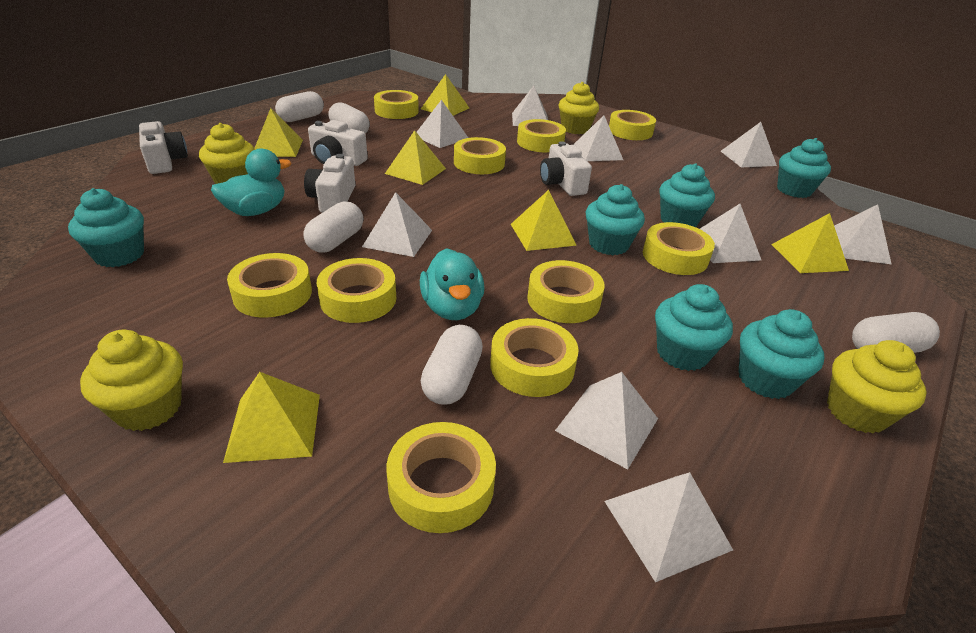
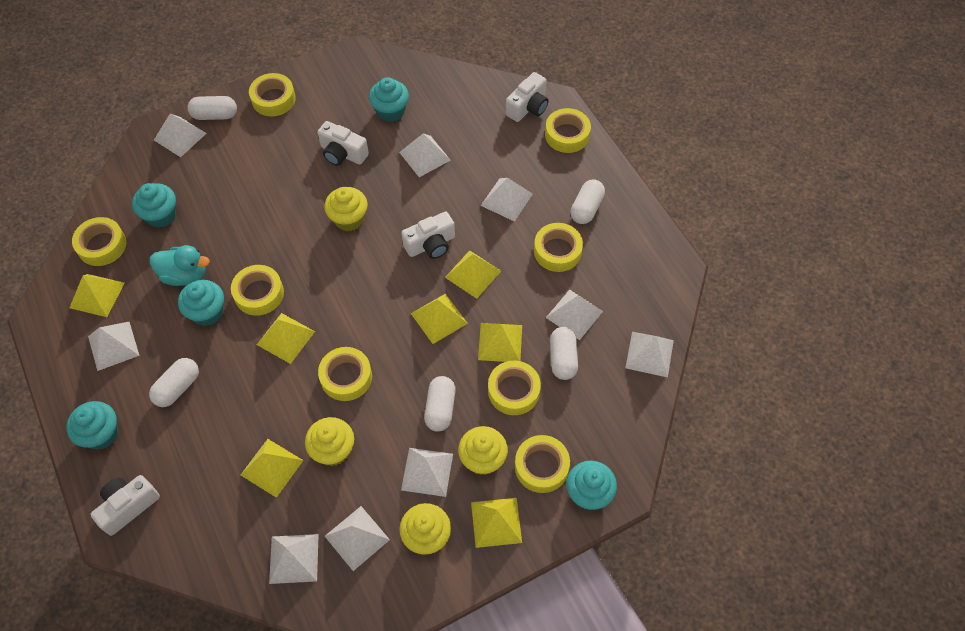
turquoise cupcake: [68,188,144,267] [586,184,645,255] [655,284,733,371] [659,163,715,227] [739,309,824,399] [777,138,831,198] = 6 -> [66,401,118,450] [132,183,176,228] [178,280,224,326] [369,77,409,122] [566,461,617,510] = 5
turquoise duck: [211,148,291,216] [420,248,484,320] = 2 -> [150,245,210,286] = 1
yellow pyramid: [223,372,320,463] [254,108,303,157] [385,130,446,185] [421,74,469,116] [511,190,577,251] [771,213,849,273] = 6 -> [70,274,125,317] [241,439,304,498] [257,313,315,364] [411,294,468,344] [445,250,501,299] [471,498,522,548] [478,323,522,362] = 7
yellow tape: [227,253,312,318] [317,258,396,323] [374,90,419,119] [387,422,496,533] [454,137,506,174] [490,318,579,397] [517,119,566,152] [527,260,605,323] [609,110,656,140] [643,222,715,275] = 10 -> [72,217,126,266] [231,265,284,316] [249,73,296,116] [318,347,372,401] [488,361,541,415] [515,435,570,493] [534,223,583,272] [545,108,591,153] = 8

